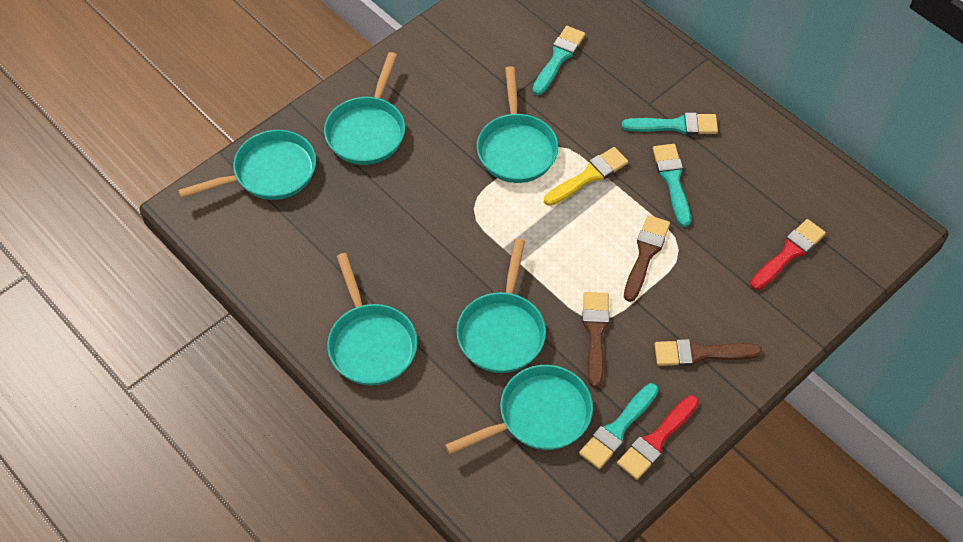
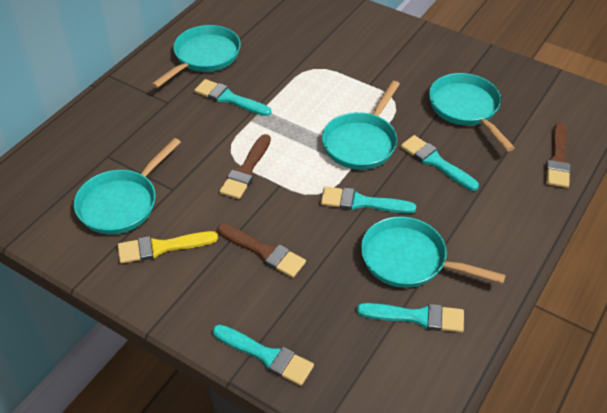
red brush: [617,395,699,480] [750,219,826,290] = 2 -> none = 0
turquoise brush: [532,26,585,95] [579,383,658,469] [622,113,718,135] [653,144,691,227] = 4 -> [194,79,271,116] [213,324,314,386] [321,186,416,214] [357,303,464,333] [400,135,479,191] = 5
turquoise pan: [178,130,316,200] [324,52,405,165] [327,253,417,386] [445,365,593,454] [456,239,546,373] [477,66,558,183] = 6 -> [74,138,181,234] [151,25,241,88] [322,81,400,170] [361,217,506,288] [429,73,515,151] = 5

